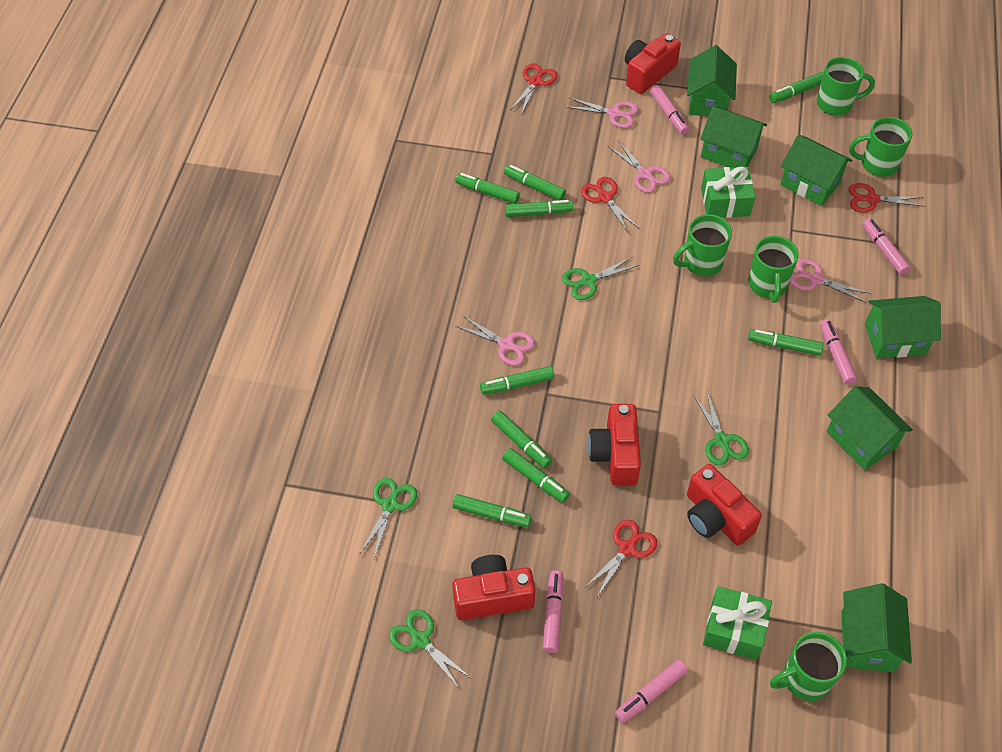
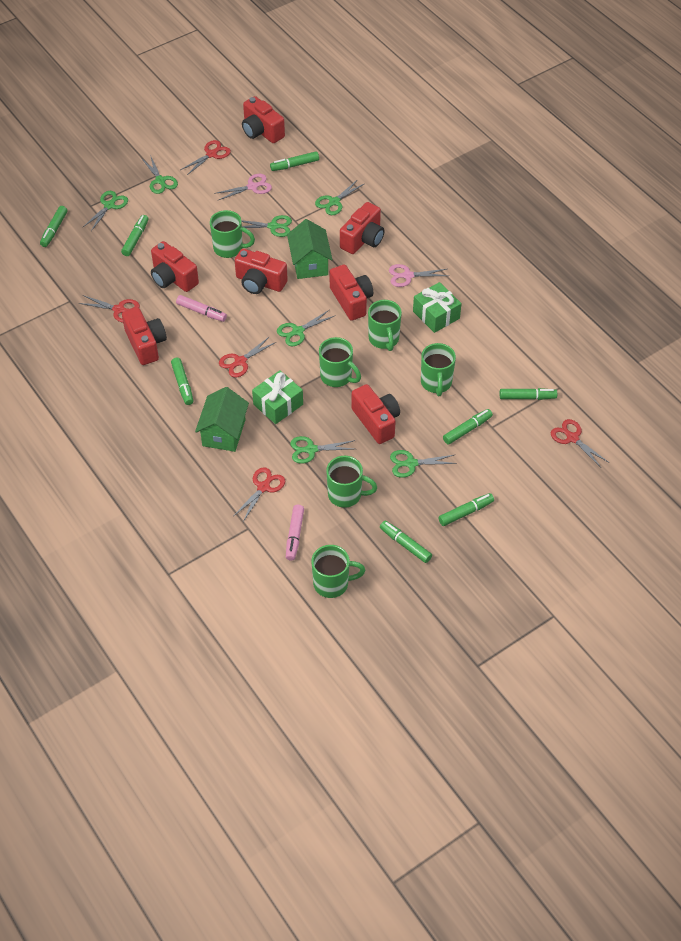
green house: [687,45,737,117] [700,106,767,168] [780,135,852,206] [827,386,913,470] [841,583,912,672] [865,296,941,359] = 6 -> [195,387,249,452] [287,219,332,279] = 2
green marker: [452,494,532,527] [455,173,520,204] [480,366,554,394] [491,411,552,468] [502,448,570,503] [504,165,566,200] [505,200,574,217] [748,329,823,355] [769,72,823,103] = 9 -> [40,206,67,247] [121,215,148,256] [171,358,193,405] [270,151,319,171] [380,521,432,563] [438,493,494,526] [443,409,493,445] [500,388,557,400] = 8
green mug: [673,214,732,276] [748,236,799,303] [770,632,847,701] [817,57,875,116] [849,117,912,177] = 5 -> [210,210,255,258] [311,545,365,598] [319,337,361,387] [326,456,377,508] [368,300,402,351] [421,343,456,396] = 6
green scissors: [359,478,417,559] [389,609,471,688] [562,257,639,300] [693,392,749,465] = 4 -> [83,191,128,231] [141,155,178,194] [241,215,292,237] [277,310,336,346] [290,436,355,464] [315,179,364,215] [390,450,457,478] = 7
pink marker: [543,570,563,653] [615,659,688,723] [650,85,689,134] [820,319,857,385] [862,218,911,275] = 5 -> [176,295,227,322] [286,505,304,561] = 2
pink scissors: [456,316,535,366] [567,98,638,128] [608,140,670,193] [790,259,871,303] = 4 -> [214,174,272,200] [389,264,448,287] = 2
red camera: [452,555,536,620] [588,404,641,486] [625,33,681,94] [687,464,762,546] = 4 -> [122,307,167,365] [151,241,199,292] [235,249,288,294] [242,96,285,143] [330,265,373,321] [340,202,384,254] [351,384,400,444] = 7
red scissors: [511,64,557,113] [581,177,640,234] [584,520,657,597] [848,183,926,213] = 4 -> [79,295,140,323] [180,140,231,175] [219,336,276,377] [234,467,285,522] [551,419,608,468] = 5

